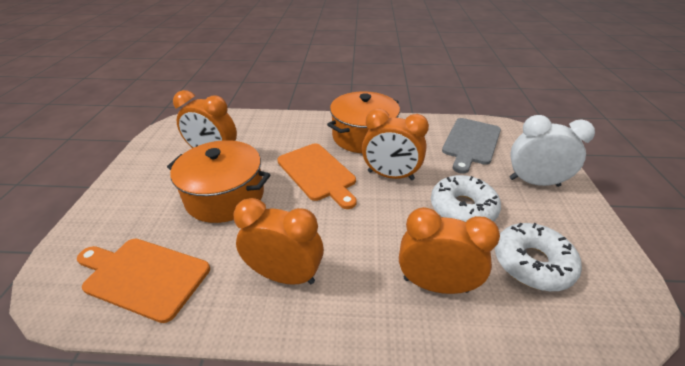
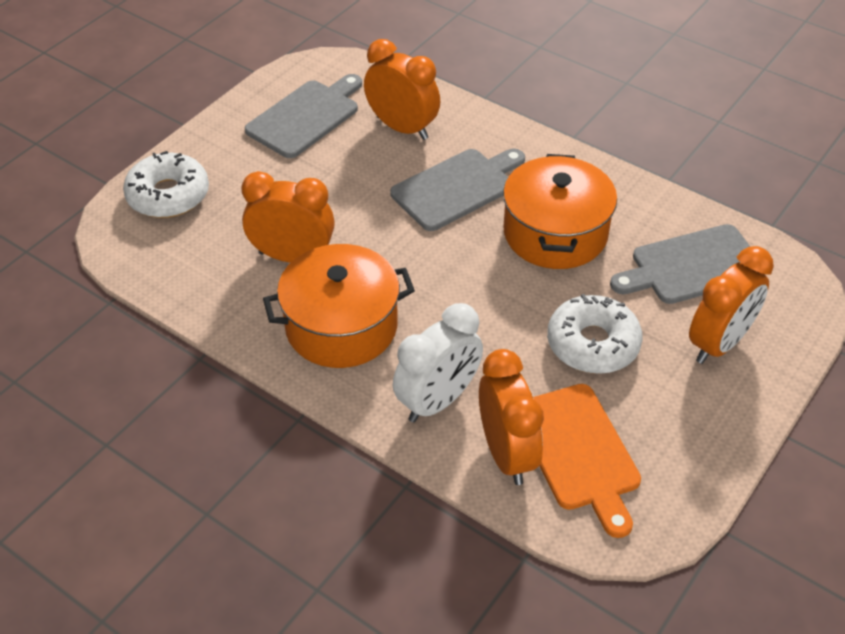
grey cutting board: [442,118,501,174] = 1 -> [245,74,362,158] [390,149,525,231] [610,224,766,304] = 3
orange cutting board: [77,239,210,323] [277,143,357,209] = 2 -> [533,384,641,538] = 1

